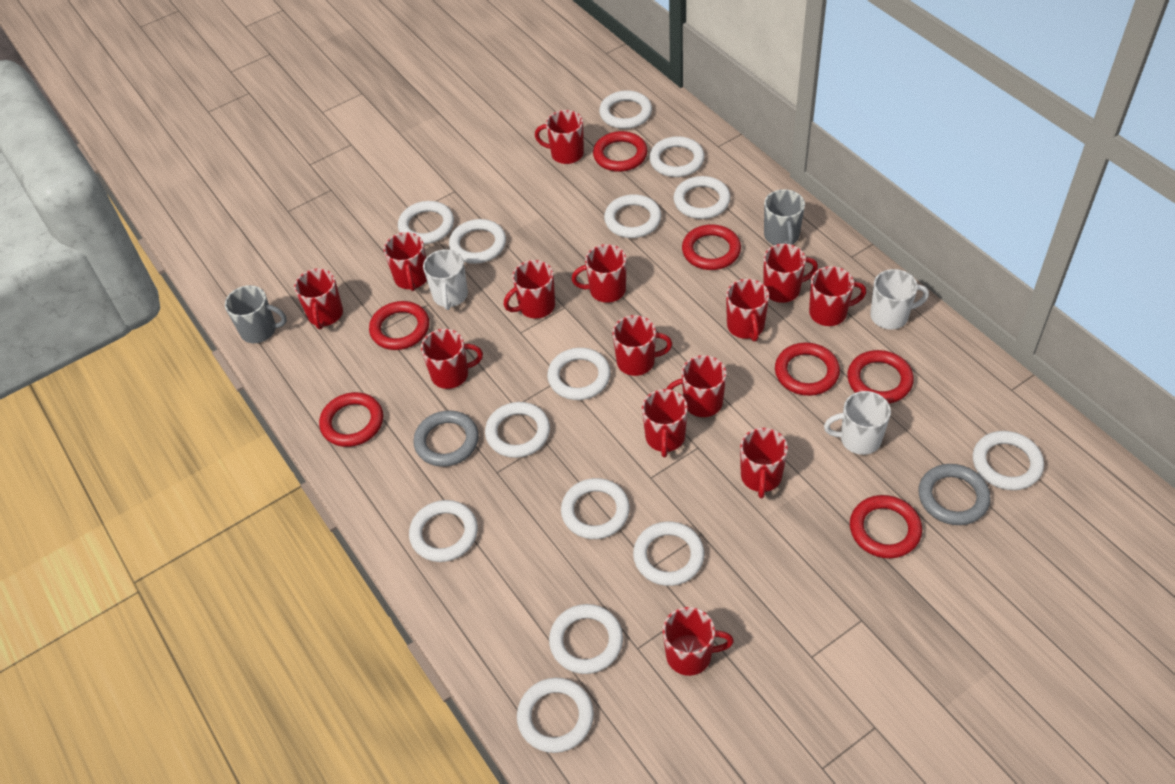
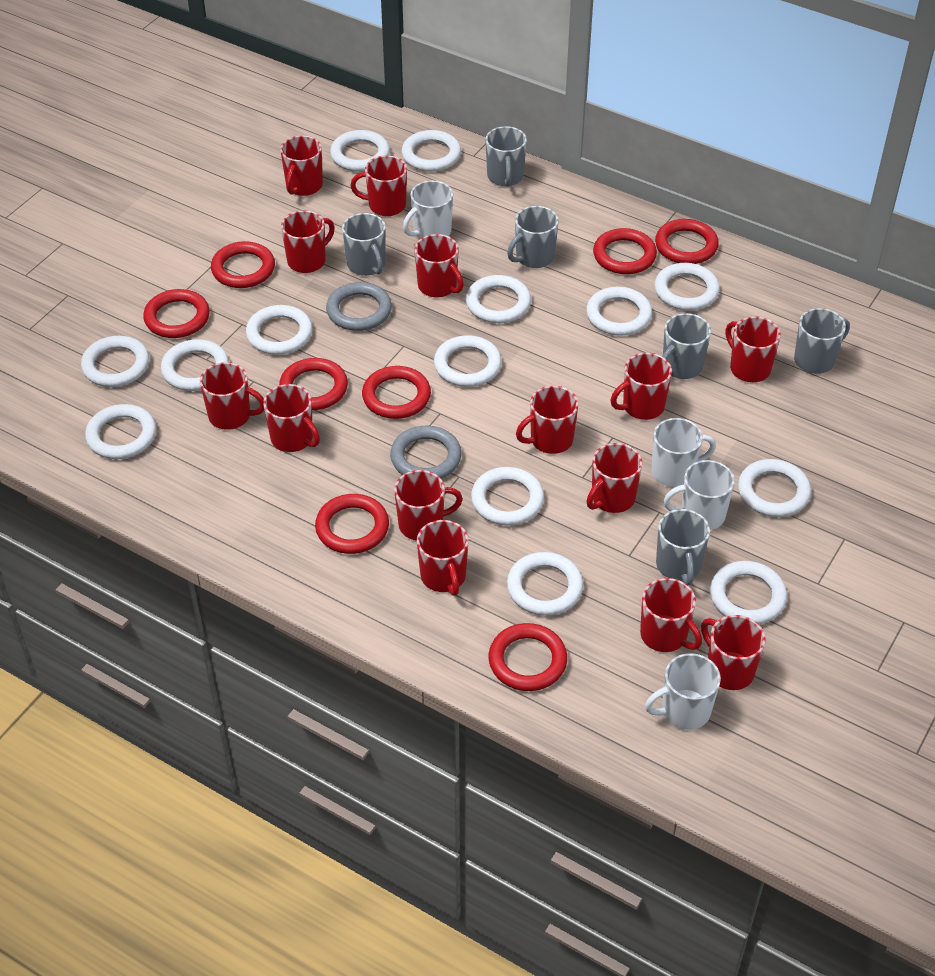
grey mug: [225,285,287,343] [764,189,805,245] = 2 -> [342,213,386,276] [486,126,527,186] [507,206,559,268] [656,509,710,586] [662,313,711,379] [794,308,850,374] = 6
red ring: [319,392,383,447] [369,301,429,350] [593,131,648,172] [682,224,741,270] [775,343,840,396] [847,350,914,403] [850,495,922,559] = 7 -> [143,289,210,338] [211,241,275,288] [279,358,348,410] [315,494,389,554] [362,366,431,419] [488,623,567,691] [593,228,657,274] [655,219,719,264] = 8
white mug: [423,249,468,310] [824,391,891,455] [870,269,929,329] = 3 -> [403,181,453,239] [645,653,721,730] [652,418,716,487] [664,460,735,530] = 4

